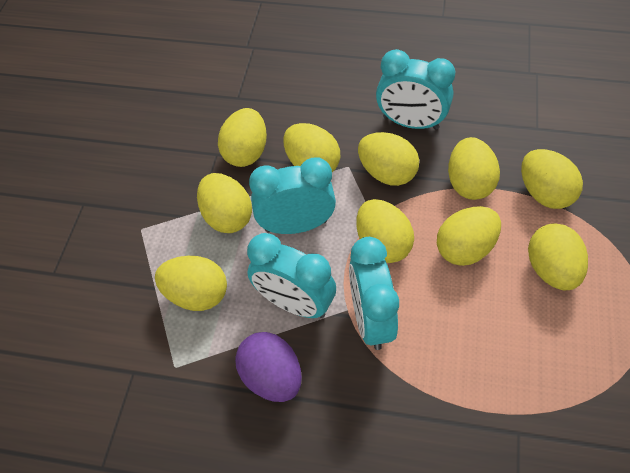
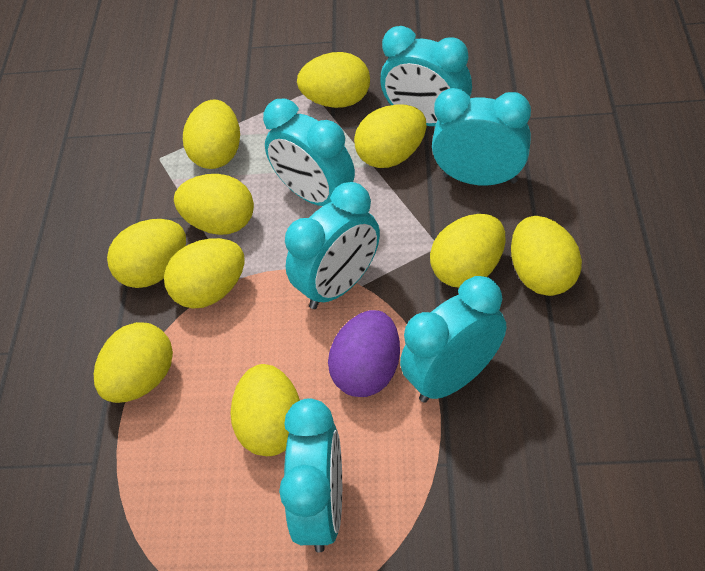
turquoise clock: [247,233,336,318] [249,157,336,234] [349,237,399,350] [376,49,455,130] = 4 -> [263,99,355,206] [279,398,342,553] [285,182,380,309] [380,26,472,126] [400,276,506,403] [432,88,531,186] = 6

